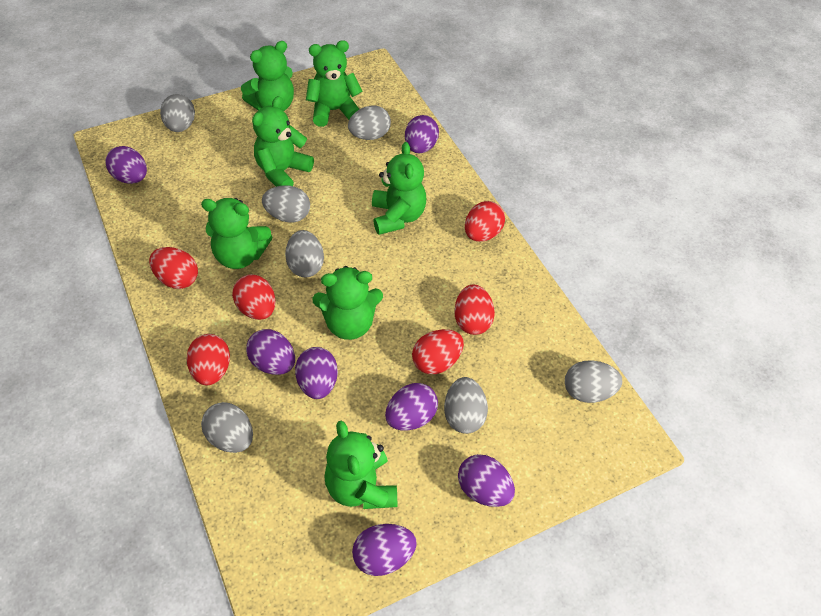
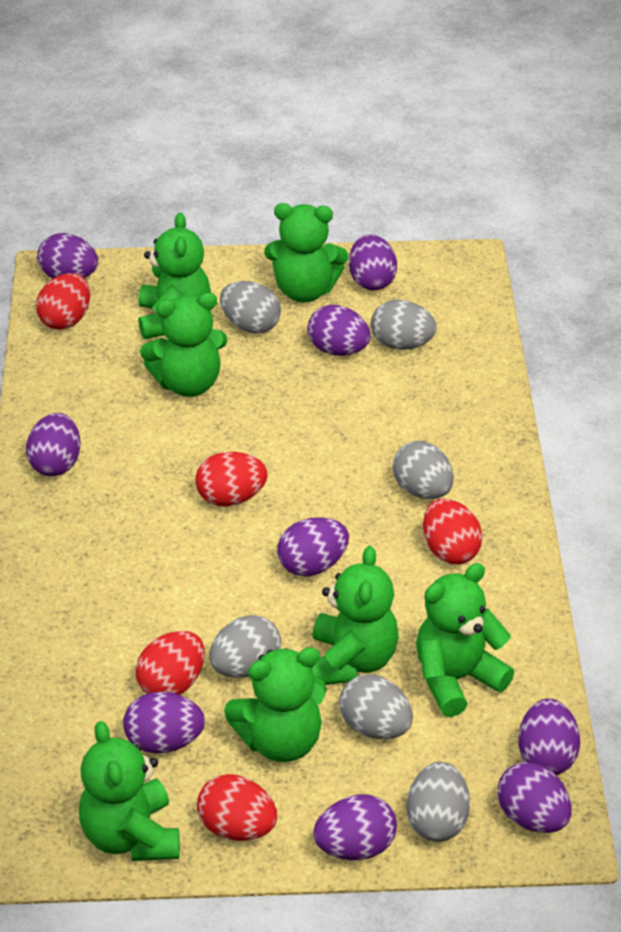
grey egg: [160,94,195,132] [201,402,253,453] [262,185,310,223] [285,230,324,277] [348,105,391,140] [444,377,488,434] [565,360,622,403] = 7 -> [209,615,281,678] [220,281,281,334] [339,674,413,739] [371,300,437,350] [392,441,454,499] [406,762,470,842] = 6
purple egg: [105,146,147,184] [246,329,295,375] [295,347,338,399] [352,524,417,576] [385,383,438,431] [405,115,439,153] [458,454,515,507] = 7 -> [26,413,80,476] [37,233,98,278] [123,692,205,754] [278,517,349,577] [307,305,370,356] [313,794,397,860] [349,234,397,290] [497,762,572,833] [518,699,580,775] = 9
red egg: [149,247,198,289] [187,334,230,385] [232,274,276,320] [412,329,464,374] [454,285,495,335] [465,201,505,242] = 6 -> [36,273,90,330] [136,631,205,695] [195,452,268,506] [197,774,277,841] [423,499,482,564] = 5

